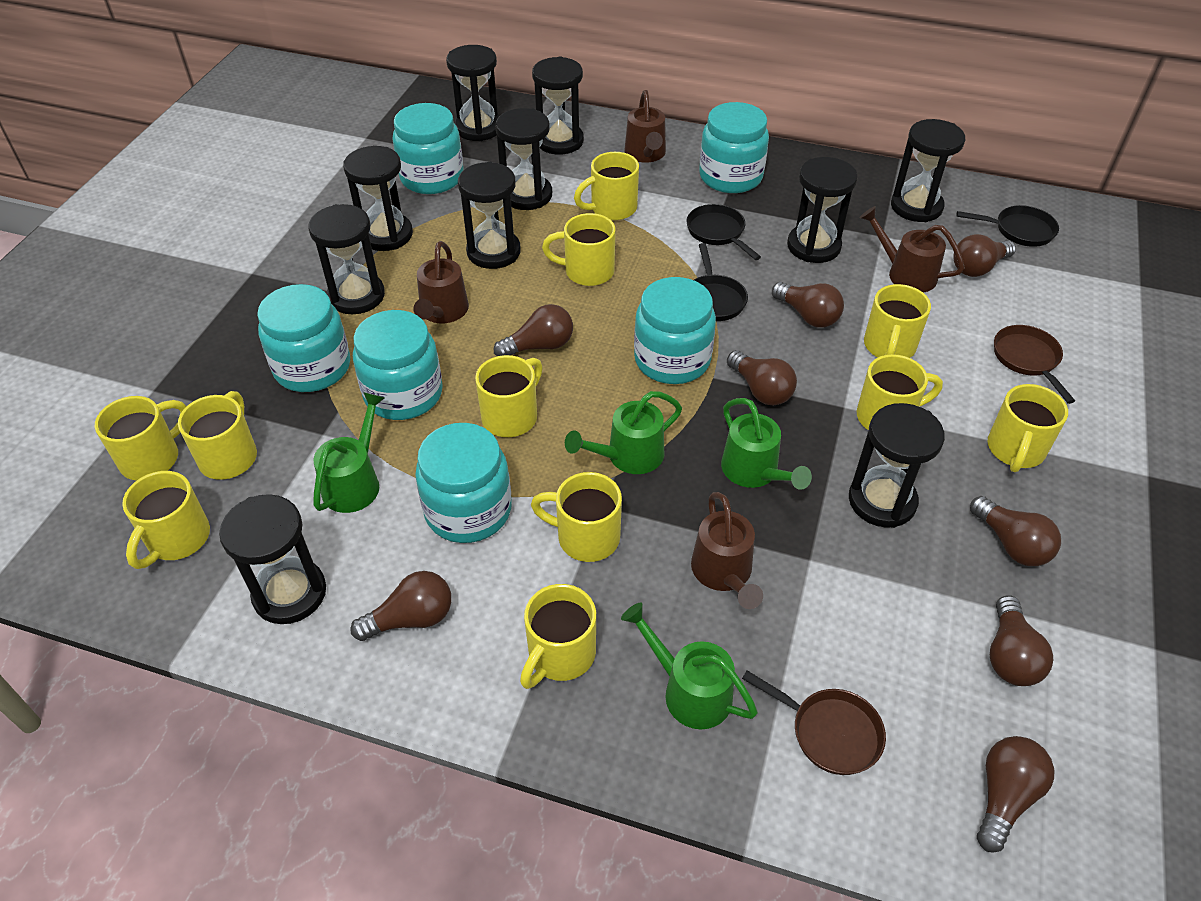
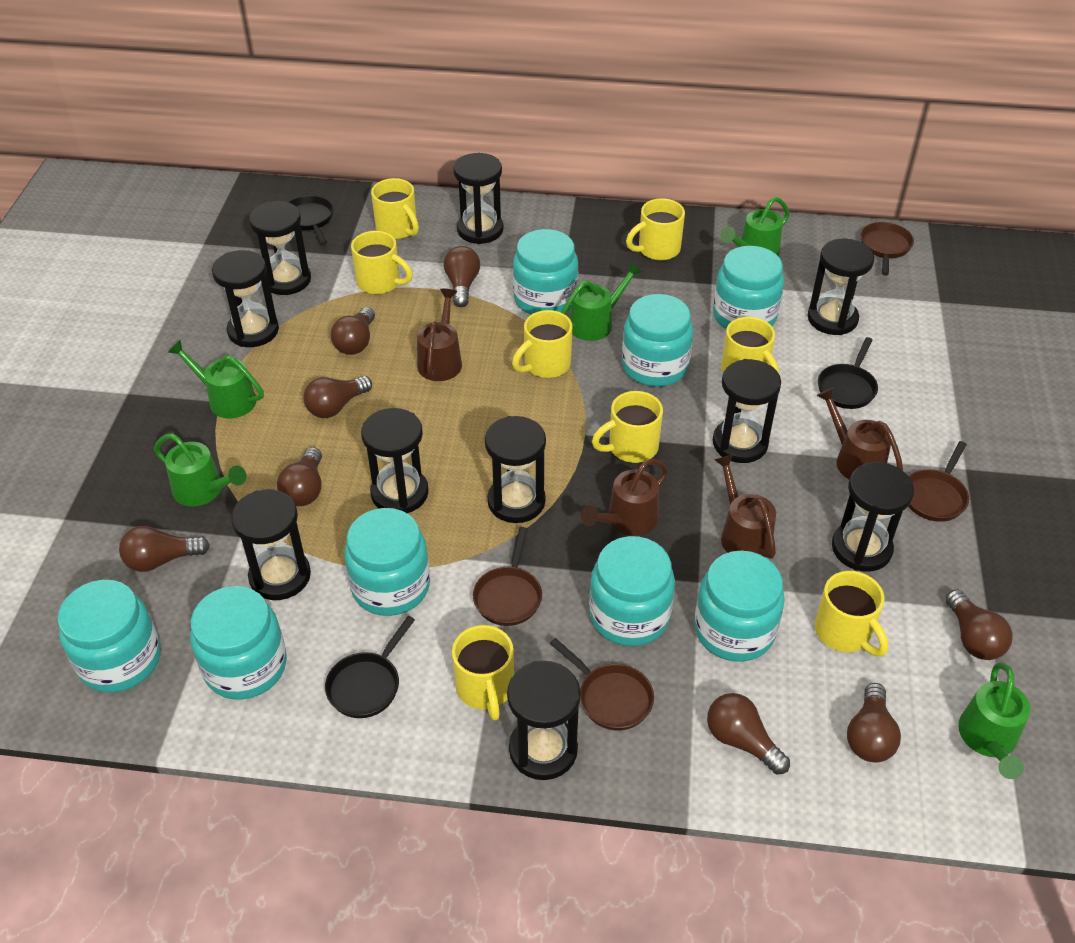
brown pan: [742,671,886,775] [994,325,1075,404] = 2 -> [473,527,542,626] [550,638,654,730] [860,222,914,276] [908,441,969,522] = 4
green watering can: [313,392,385,513] [565,391,682,474] [621,603,758,729] [721,398,812,490] = 4 -> [154,433,247,506] [168,340,264,419] [561,262,642,341] [720,197,790,256] [958,662,1031,779] = 5
turquoise jar: [257,284,350,392] [353,310,443,420] [392,103,464,194] [415,423,512,543] [634,277,716,384] [699,102,769,193] = 6 -> [58,580,161,693] [190,586,287,700] [344,508,430,616] [513,229,578,315] [589,536,675,646] [622,294,693,387] [694,551,785,662] [713,246,784,329] = 8
yellow mug: [95,396,187,481] [122,471,210,569] [178,391,257,480] [475,355,543,437] [520,584,596,689] [531,472,622,562] [542,213,615,286] [574,152,639,220] [857,354,943,430] [864,284,931,358] [987,384,1068,472] = 11 -> [351,231,413,294] [371,178,419,239] [452,625,514,721] [512,310,572,378] [592,391,663,463] [626,198,685,261] [721,317,779,374] [815,571,888,656] = 8

